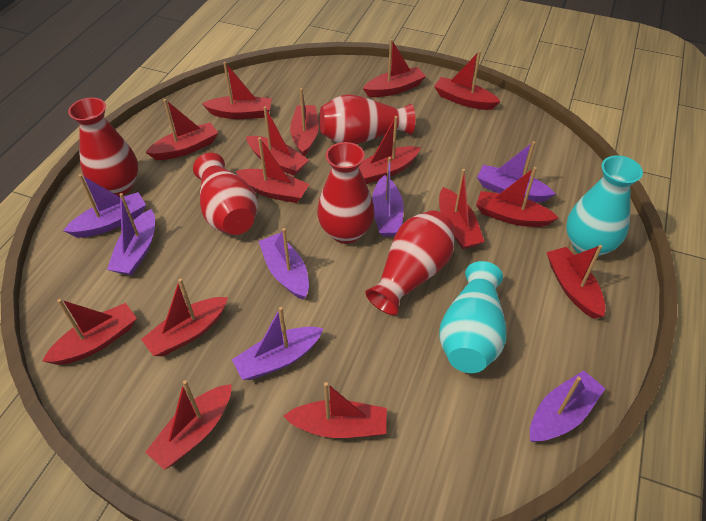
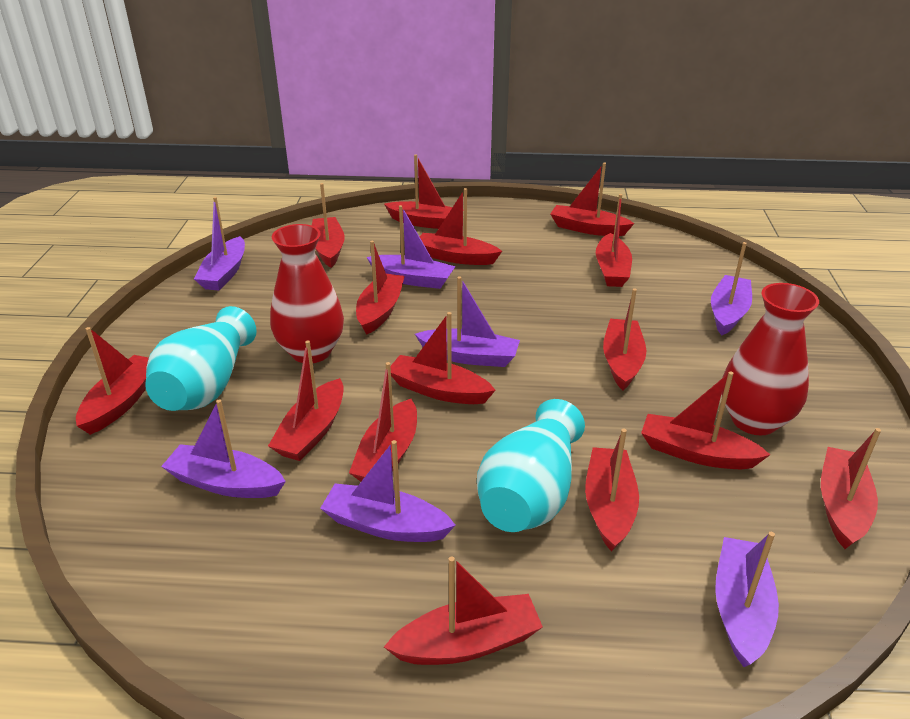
red vase: [68,98,138,196] [193,153,258,235] [317,142,375,244] [319,94,416,144] [365,210,454,315] = 5 -> [270,224,344,363] [722,283,819,436] = 2

